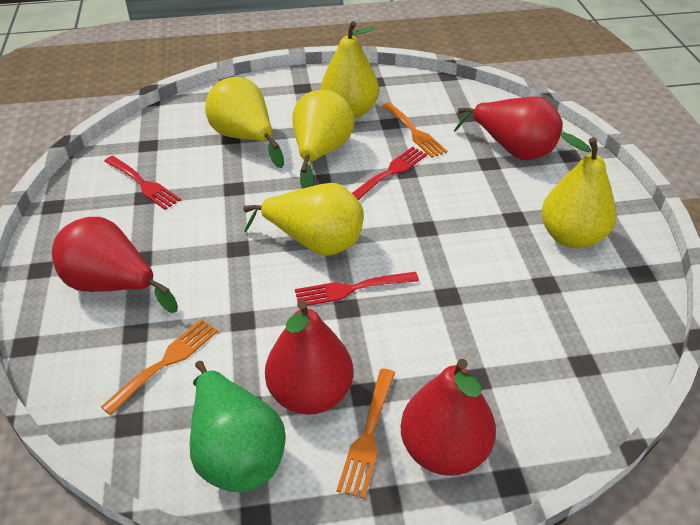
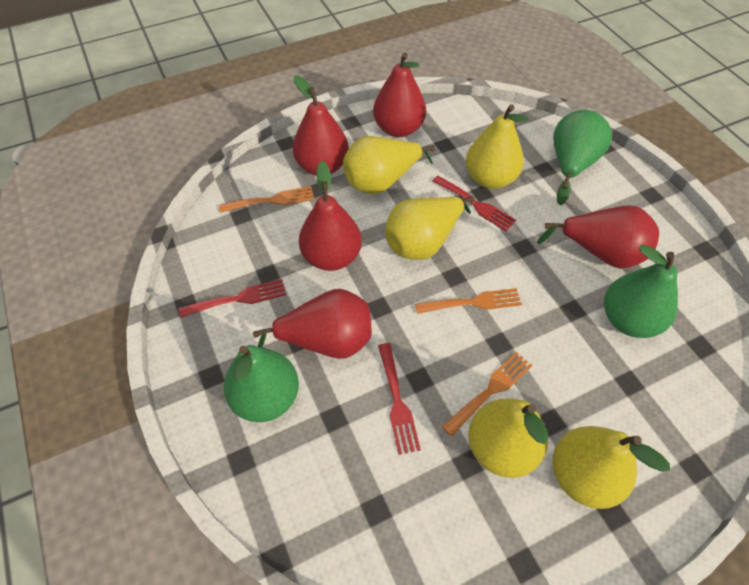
green pear: [190,361,286,492] = 1 -> [224,345,299,422] [553,110,612,205] [604,245,678,338] = 3
red pear: [52,217,178,313] [265,300,353,415] [401,359,496,476] [454,96,563,160] = 4 -> [253,289,372,359] [293,75,349,176] [299,161,362,271] [373,53,426,137] [537,205,659,269] = 5

